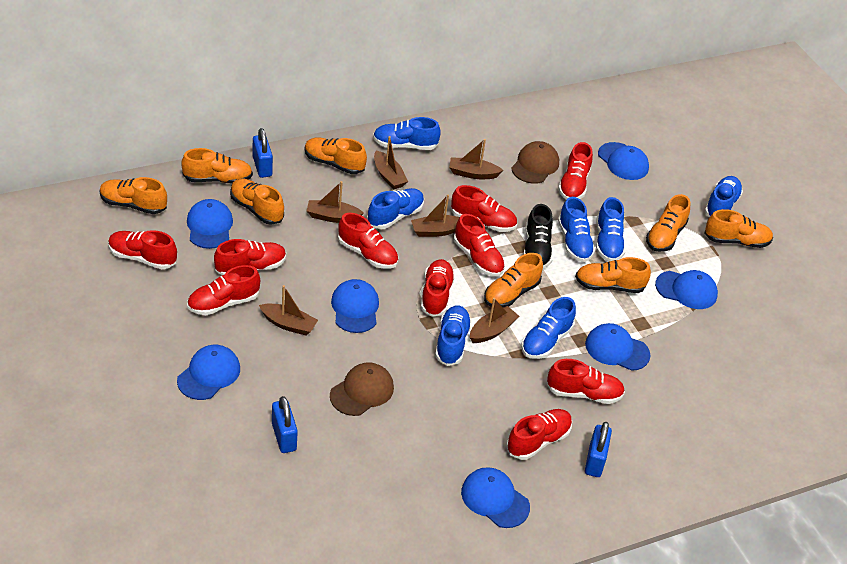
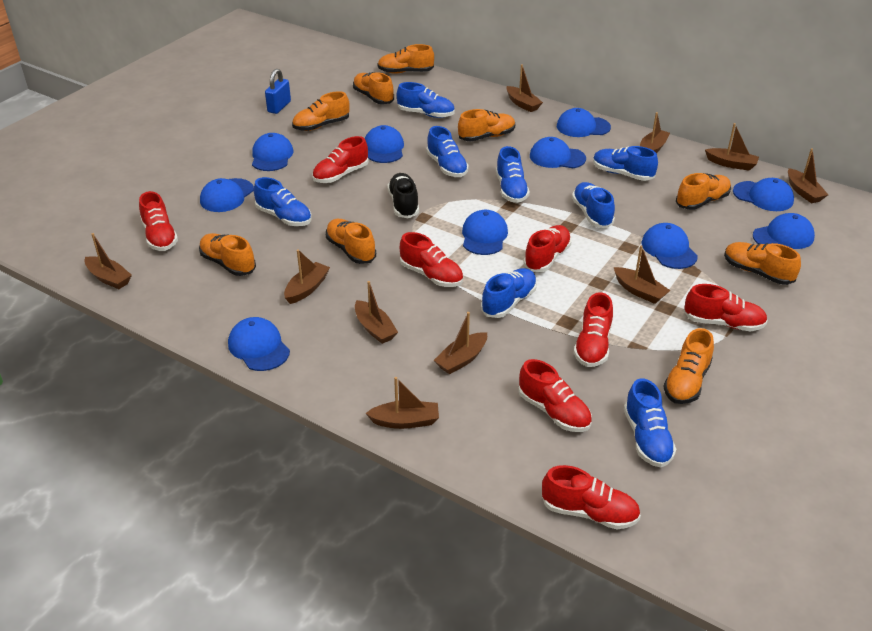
blue cap: [177,345,240,400] [187,199,233,249] [331,279,379,333] [461,467,530,528] [585,323,651,371] [598,142,649,180] [655,270,718,309] = 7 -> [200,178,254,212] [228,317,290,371] [252,133,294,171] [365,125,404,163] [462,210,508,255] [530,137,586,168] [557,108,611,137] [641,223,698,269] [733,178,794,211] [753,213,815,249] = 10
blue padlock: [253,128,273,178] [272,396,298,453] [585,422,612,477] = 3 -> [265,69,291,114] = 1
blue shoe: [367,188,424,229] [373,117,441,150] [435,305,472,366] [521,297,576,359] [558,197,595,262] [596,197,625,261] [705,176,743,217] = 7 -> [254,177,312,226] [397,82,455,118] [426,126,469,177] [481,268,537,318] [496,146,530,203] [572,182,615,228] [593,146,658,181] [624,378,676,468] = 8
brown boat: [259,285,318,336] [307,181,364,223] [374,136,408,190] [411,194,460,237] [449,139,503,179] [470,298,519,343] = 6 -> [84,233,132,289] [284,249,330,304] [355,281,398,344] [366,377,439,429] [434,312,487,375] [507,64,543,112] [614,245,671,304] [640,112,670,153] [705,123,759,171] [788,148,828,204] = 10
brown cap: [330,363,394,416] [511,141,559,184] = 2 -> none = 0
orange shoe: [100,177,167,214] [181,148,253,184] [230,179,284,225] [305,138,367,174] [484,253,543,307] [575,257,651,293] [646,194,690,252] [704,209,773,248] = 8 -> [199,233,256,276] [292,91,350,131] [326,219,376,264] [353,72,394,104] [378,44,434,74] [458,109,515,141] [663,328,714,404] [676,173,731,210] [724,242,801,285] = 9
red shoe: [108,230,177,269] [187,265,260,315] [214,239,286,275] [338,213,398,269] [421,259,455,317] [451,185,517,232] [454,214,505,277] [506,409,572,460] [546,359,625,404] [558,142,593,200] = 10 -> [139,191,178,251] [312,136,369,183] [400,232,463,287] [518,359,592,432] [523,225,572,272] [542,465,641,529] [574,292,613,367] [684,284,768,332] = 8

